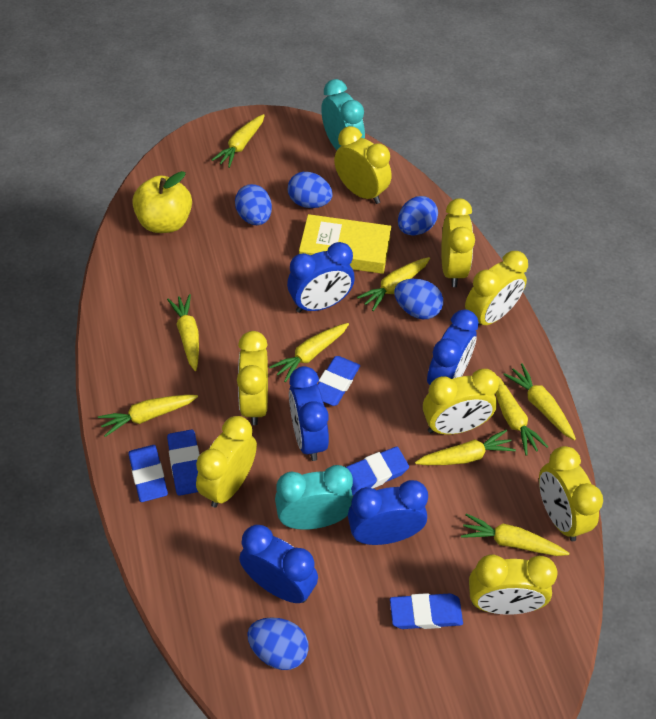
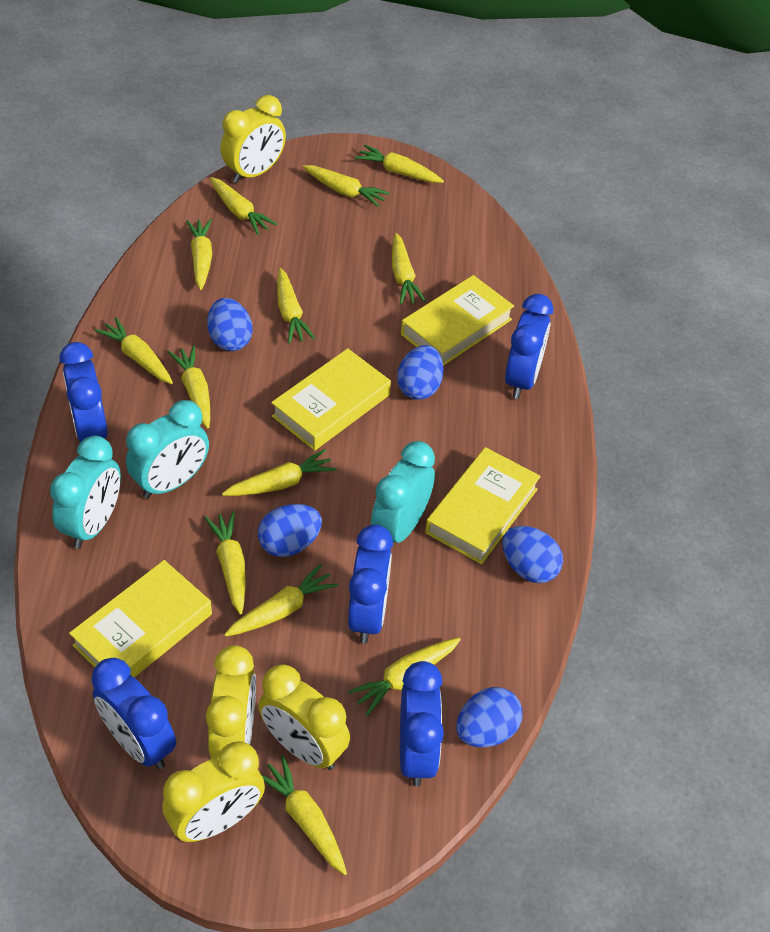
blue eraser: [128,445,168,502] [167,430,200,496] [317,356,360,406] [346,447,409,495] [390,593,463,629] = 5 -> none = 0
turquoise clock: [275,465,353,530] [321,79,365,150] = 2 -> [50,436,121,549] [126,400,209,499] [371,441,435,543] = 3
yellow apple: [132,171,192,233] = 1 -> none = 0
yellow book: [299,214,391,274] = 1 -> [69,560,212,677] [271,348,391,451] [401,275,514,366] [425,447,541,564] = 4
yellow carrot: [98,395,198,437] [167,294,199,371] [212,114,265,168] [269,323,349,382] [357,257,430,311] [415,430,516,465] [461,513,569,556] [495,376,548,456] [503,363,576,440] = 9 -> [95,317,173,384] [168,345,210,429] [186,219,212,290] [204,511,246,615] [210,177,278,235] [222,449,337,496] [224,564,339,636] [262,755,347,875] [277,268,315,343] [302,165,390,207] [348,638,461,716] [355,145,444,183] [392,233,426,305] = 13
yellow clock: [196,416,257,507] [237,331,268,425] [334,126,392,204] [423,369,499,435] [441,198,475,287] [465,251,528,325] [469,554,557,615] [539,446,603,541] = 8 -> [162,742,265,842] [206,645,256,759] [221,95,286,183] [258,664,350,770] = 4

